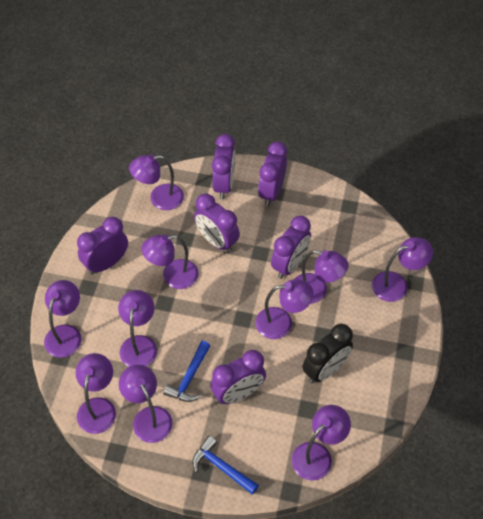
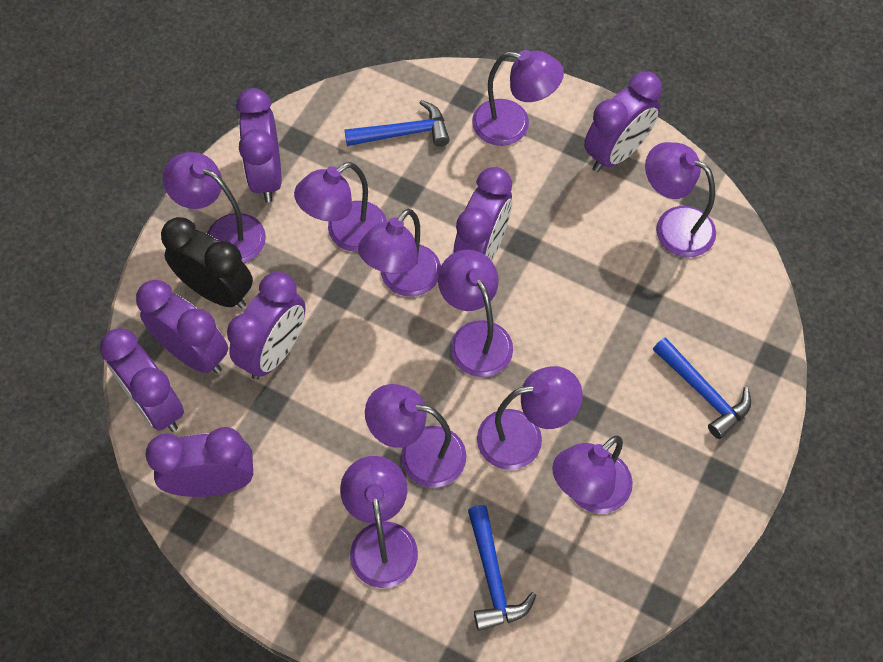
blue hammer: [163,341,210,402] [192,436,259,495] = 2 -> [344,100,450,147] [468,505,536,631] [653,337,751,439] = 3
purple clock: [77,217,128,275] [194,194,240,253] [210,350,266,404] [212,134,235,199] [258,142,287,206] [271,216,311,279] = 6 -> [100,328,184,432] [136,280,228,374] [145,427,253,497] [227,272,306,380] [236,88,282,202] [453,167,512,261] [584,71,662,172] = 7

